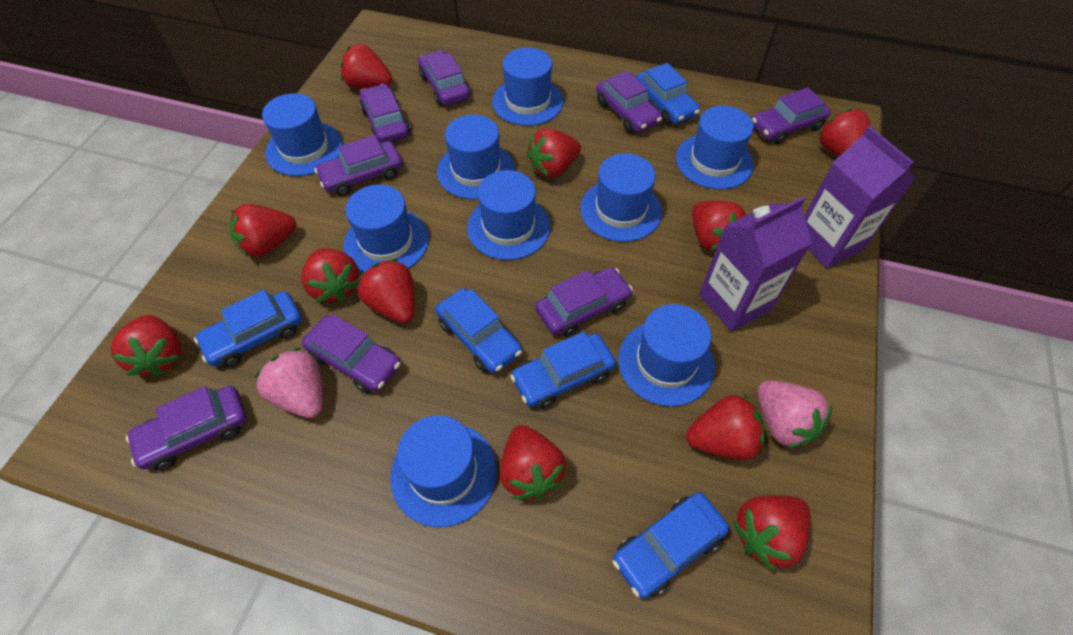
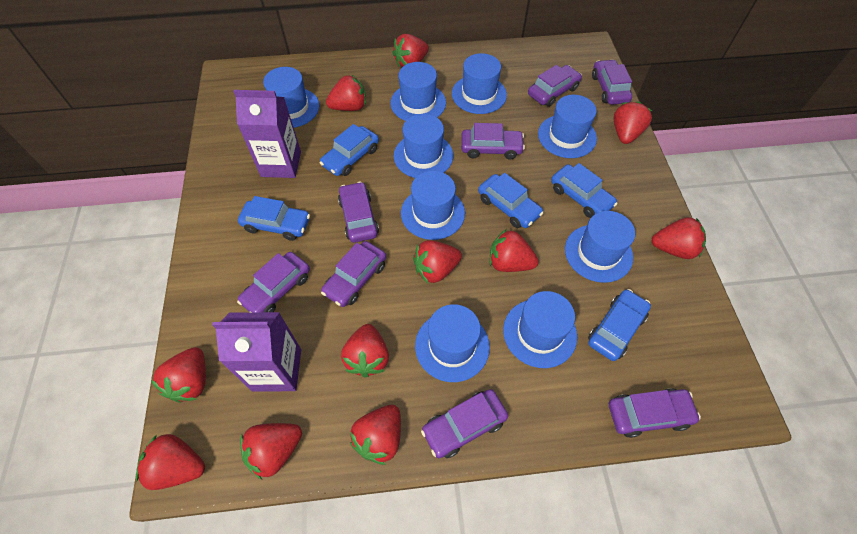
pink strawberry: [254,348,323,418] [758,380,833,449] = 2 -> none = 0

